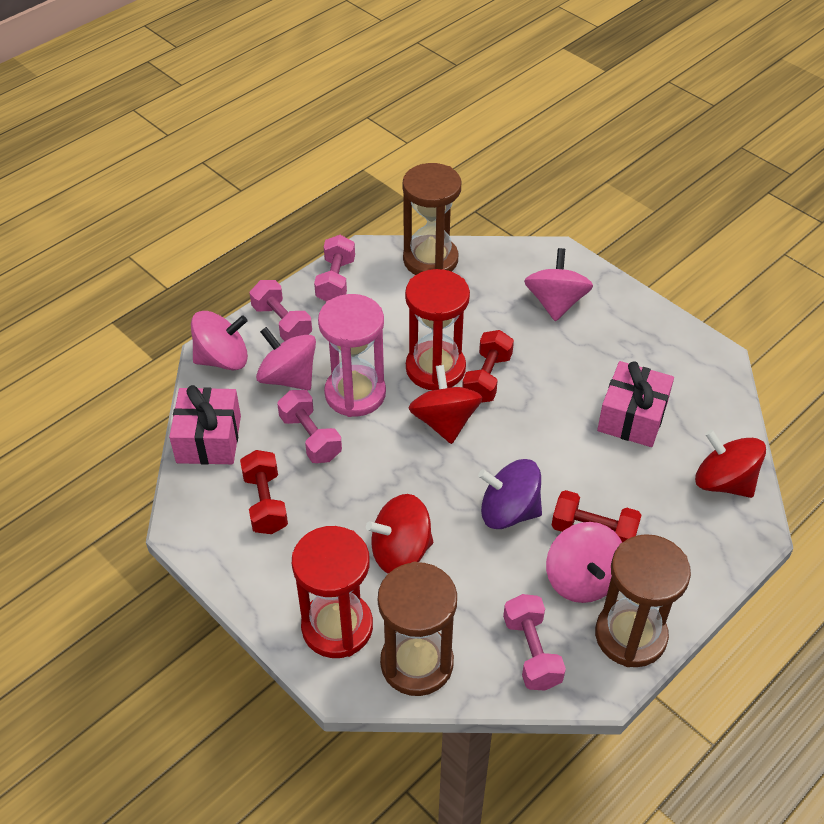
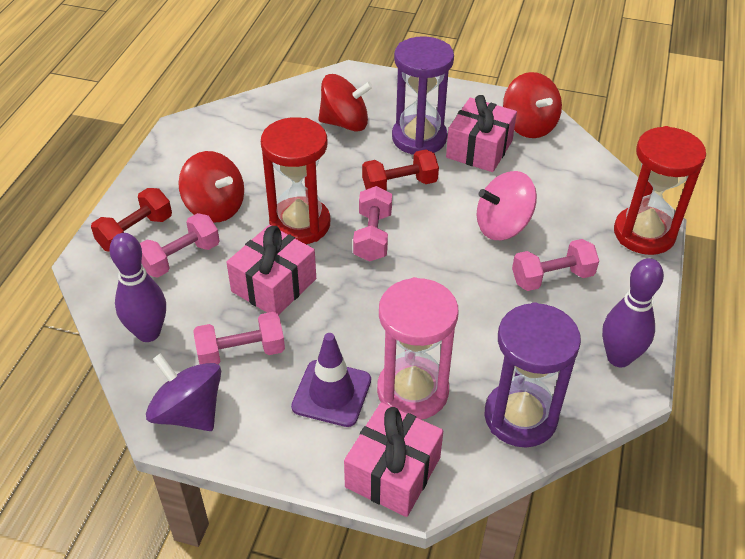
brown hourglass: [378,562,457,696] [403,163,461,275] [595,534,691,667] = 3 -> none = 0
pink gift: [169,385,241,465] [597,361,674,447] = 2 -> [226,225,316,315] [344,402,443,517] [446,95,517,172] = 3
pink spinning top: [191,311,248,370] [256,327,316,390] [524,248,593,321] [546,522,622,603] = 4 -> [477,171,537,240] = 1
purple bowling pin: none = 0 -> [109,233,166,342] [602,258,664,367] = 2
purple hourglass: none = 0 -> [392,36,454,155] [485,302,581,448] = 2
purple traffic cone: none = 0 -> [291,333,371,427] = 1
red dumbbell: [240,450,288,534] [462,330,514,403] [551,490,642,542] = 3 -> [91,188,172,252] [362,149,439,190] = 2

